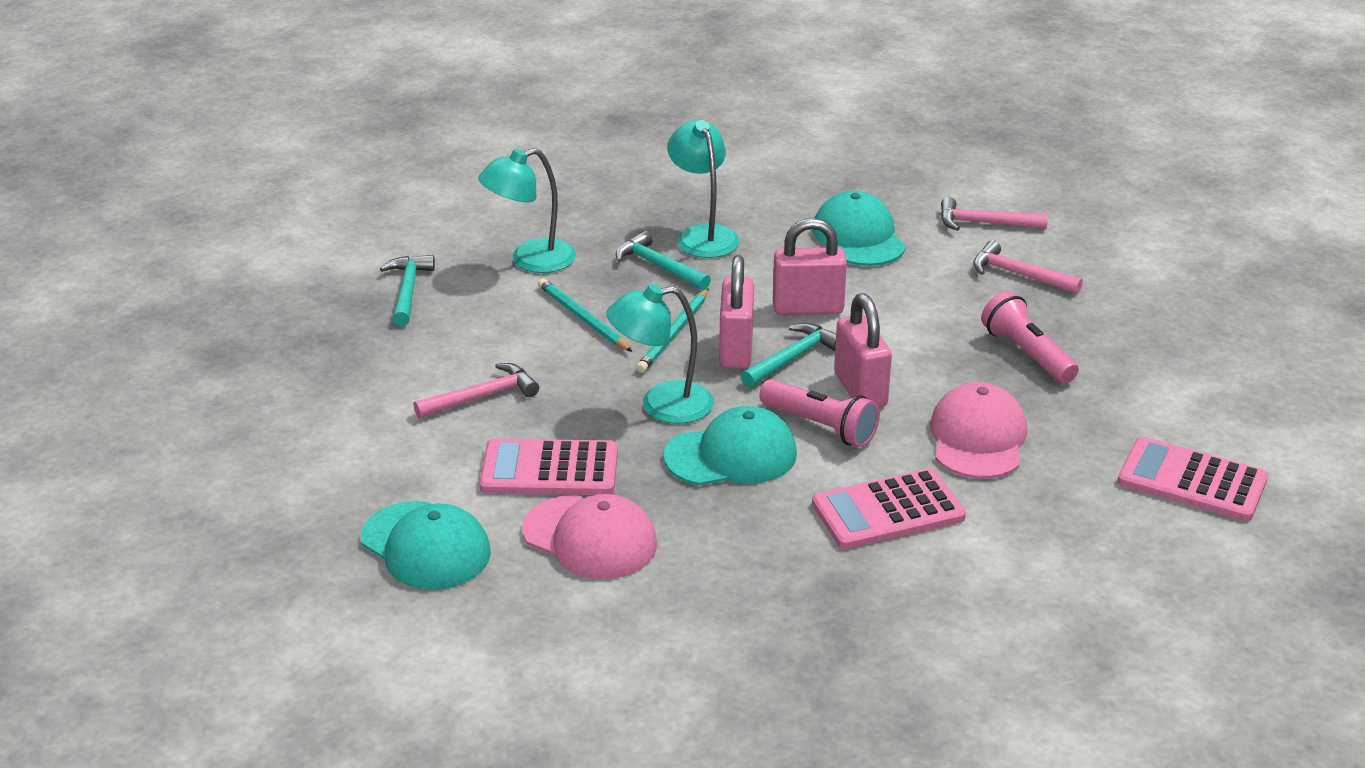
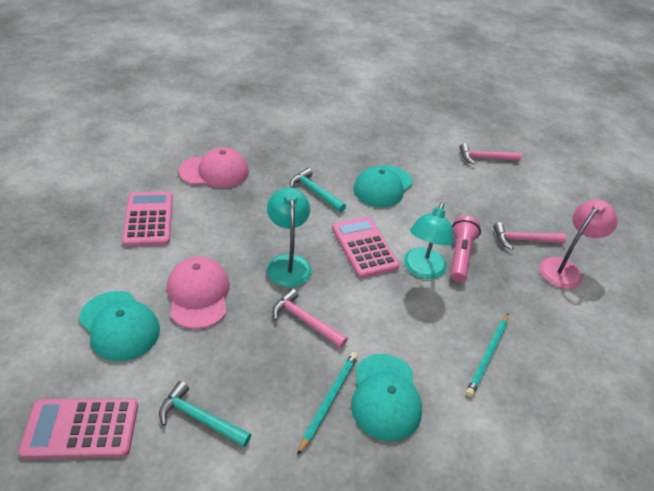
pink flashlight: [760,379,880,447] [981,291,1079,384] = 2 -> [450,216,481,282] = 1
pink lamp: none = 0 -> [539,199,618,289] = 1
pink padlock: [719,255,754,369] [773,218,847,315] [834,293,892,407] = 3 -> none = 0
turquoise hammer: [380,255,435,326] [615,231,711,290] [741,323,836,387] = 3 -> [159,381,251,447] [290,168,346,212] = 2
turquoise lamp: [478,148,576,273] [606,284,714,424] [667,120,739,258] = 3 -> [267,187,311,287] [404,202,454,279] = 2

